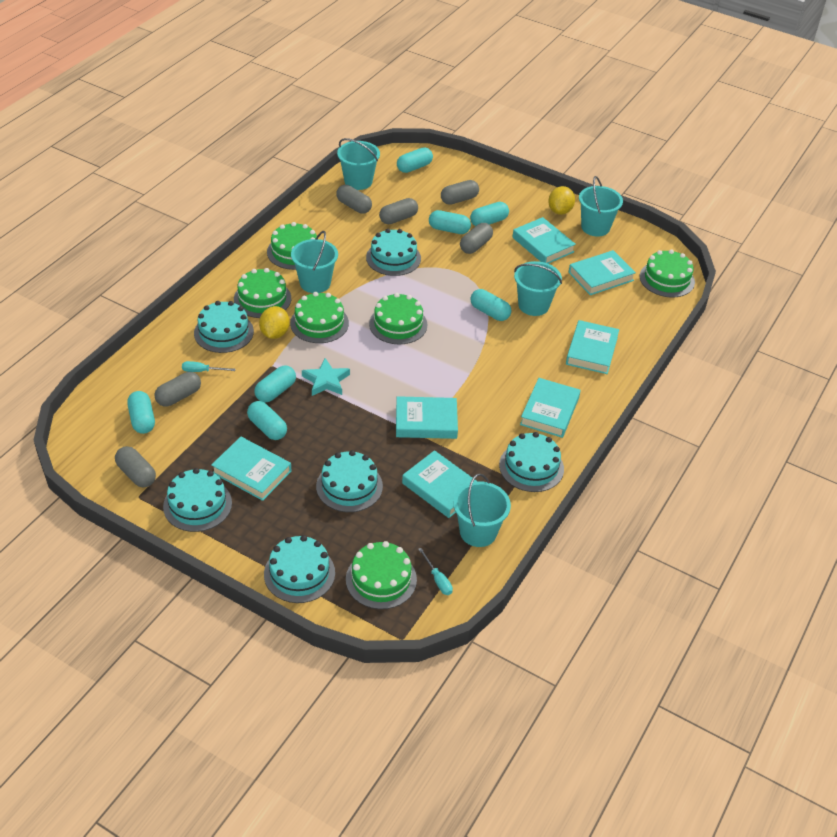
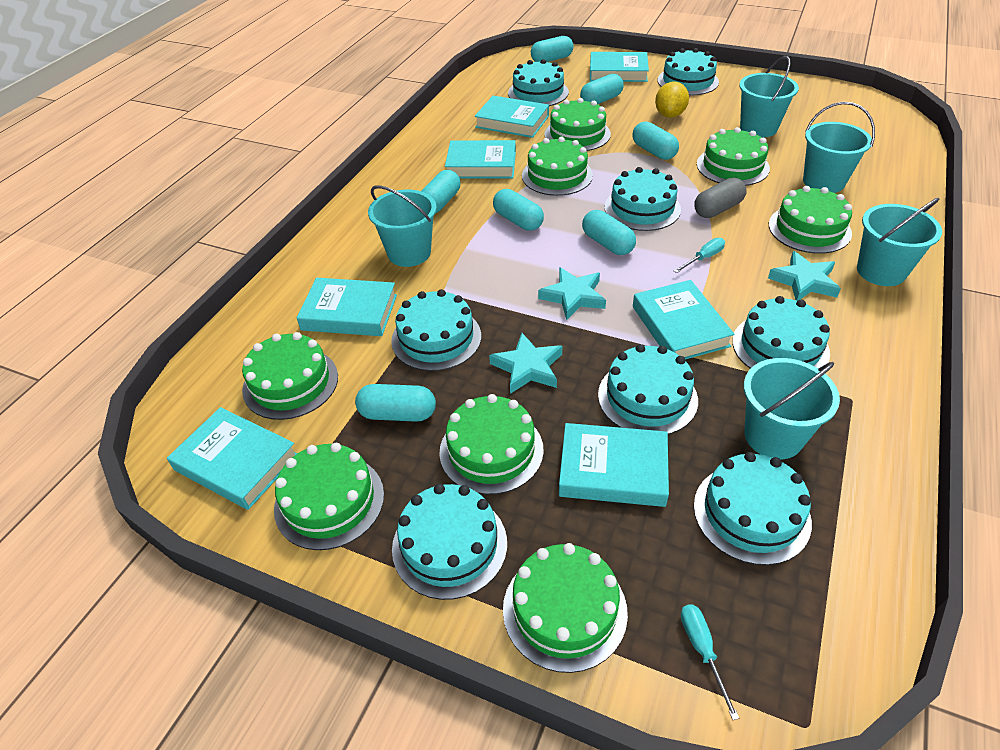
green cake: [234,268,291,318] [267,222,317,270] [290,292,349,343] [346,541,417,609] [369,293,427,344] [640,249,695,297] = 6 -> [242,332,338,420] [274,443,384,550] [439,394,544,495] [503,543,628,673] [522,137,593,196] [544,98,611,151] [697,127,770,186] [769,186,852,254] = 8
grey capsule: [115,446,156,488] [154,372,201,407] [336,185,372,214] [379,198,418,224] [441,180,479,205] [460,223,493,254] = 6 -> [694,178,747,218] = 1
turquoise cake: [163,468,232,532] [194,301,254,353] [264,535,335,603] [316,450,383,512] [366,229,421,276] [499,432,564,492] = 6 -> [391,289,481,371] [392,484,507,600] [508,59,569,106] [598,344,698,434] [605,167,681,231] [658,48,719,95] [694,452,812,565] [732,296,830,369] = 8
turquoise star: [302,358,350,396] = 1 -> [489,333,562,394] [538,267,606,320] [768,251,841,301] = 3
yellow lemon: [259,306,290,339] [548,186,575,215] = 2 -> [655,82,689,118] = 1

